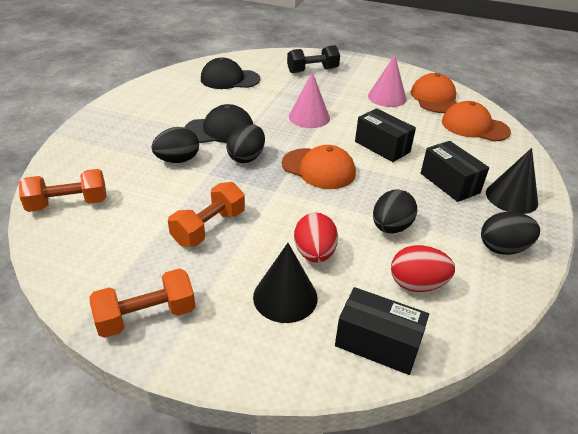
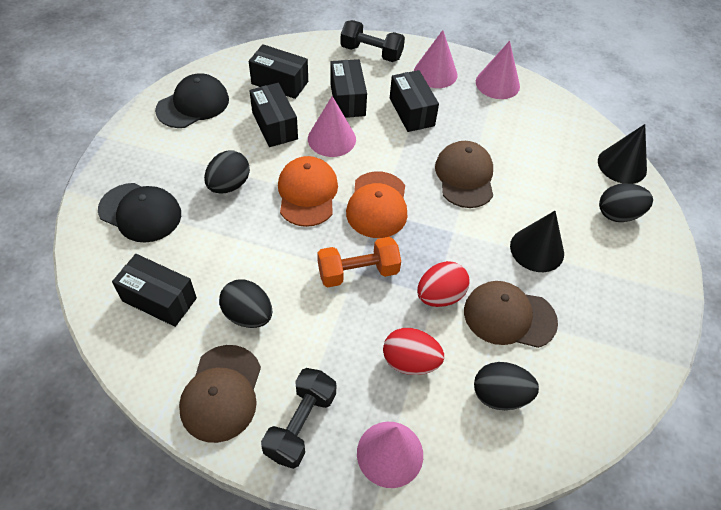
black box: [335,287,429,375] [355,108,416,162] [421,141,489,202] = 3 -> [112,254,197,327] [249,44,308,99] [249,83,298,147] [330,59,367,118] [390,70,439,132] = 5
black dumbbell: [287,45,340,73] = 1 -> [261,368,336,469] [340,20,405,62] = 2
brown cap: none = 0 -> [179,345,261,443] [435,141,493,208] [464,281,558,348] = 3
orange cap: [282,145,356,189] [411,73,457,113] [442,101,511,141] = 3 -> [278,156,338,227] [346,171,408,238] = 2
orange dumbbell: [19,169,107,212] [90,268,195,338] [168,182,245,247] = 3 -> [317,237,401,287] = 1
pink cone: [289,72,330,128] [368,55,407,107] = 2 -> [308,96,356,157] [357,422,423,488] [414,30,458,88] [476,41,520,99] = 4

